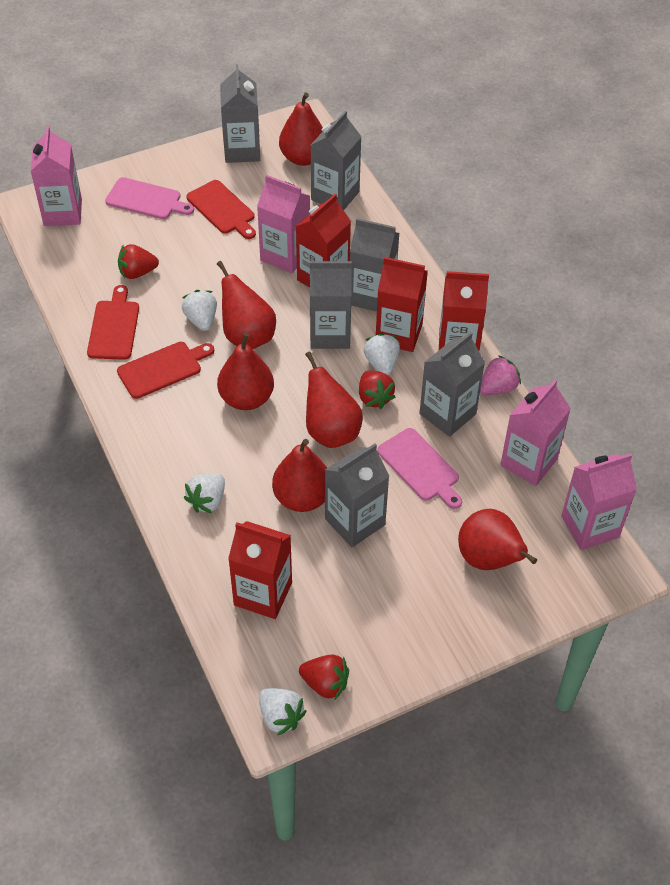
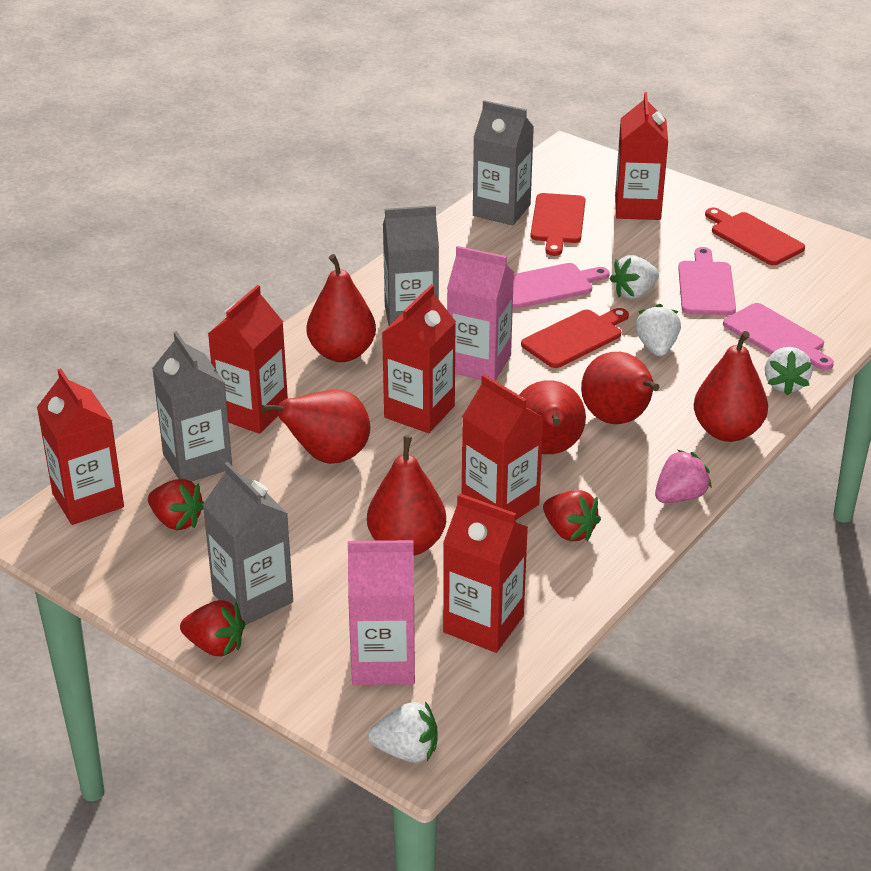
grey carton: [220,64,260,163] [310,261,352,349] [311,111,362,210] [325,443,389,547] [350,218,399,312] [419,332,485,437] = 6 -> [152,331,232,481] [203,462,293,625] [383,205,439,326] [473,100,534,226] = 4
pink carton: [31,126,82,226] [257,175,310,273] [500,380,571,486] [561,453,637,550] = 4 -> [348,540,415,685] [447,246,514,381] = 2
pink cutting board: [105,177,194,219] [377,428,462,509] = 2 -> [513,263,610,309] [678,247,736,315] [723,303,834,370] = 3
red carton: [228,521,292,619] [296,194,351,288] [376,257,428,352] [439,271,489,351] = 4 -> [37,368,124,525] [208,285,288,434] [382,285,456,433] [443,493,528,653] [462,374,543,520] [615,92,668,220] = 6

